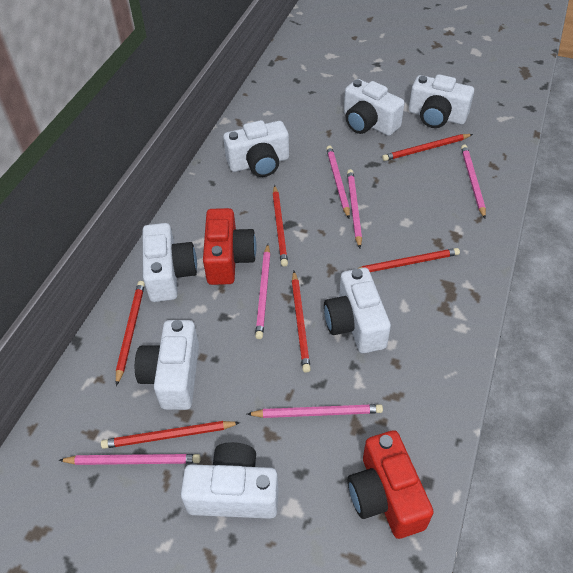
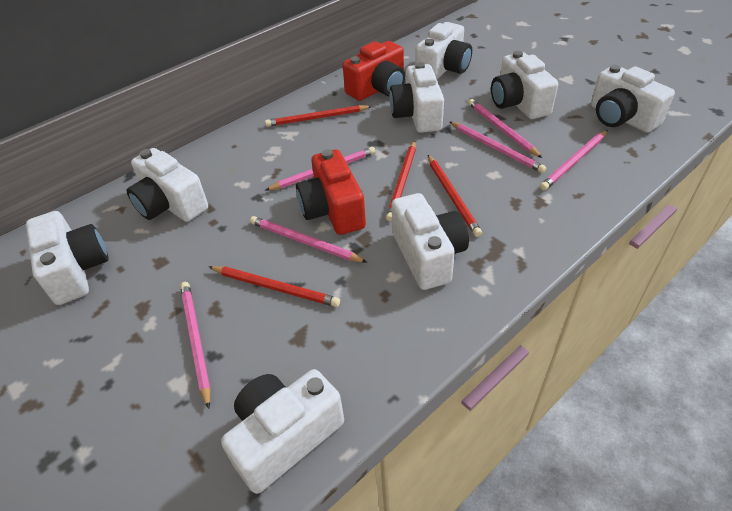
red pencil: [101,421,240,449] [116,281,145,386] [273,185,288,267] [292,271,311,373] [357,248,460,272] [382,134,473,161] = 6 -> [209,266,340,307] [265,105,372,127] [386,141,416,222] [428,155,482,237] = 4
white camera: [135,320,199,410] [143,223,197,302] [181,442,279,519] [223,120,289,177] [324,268,391,353] [344,79,405,136] [409,74,474,128] = 7 -> [26,211,108,305] [127,148,208,222] [221,369,344,494] [389,62,444,133] [392,193,469,290] [415,22,472,79] [491,51,558,119] [591,65,675,133] = 8

